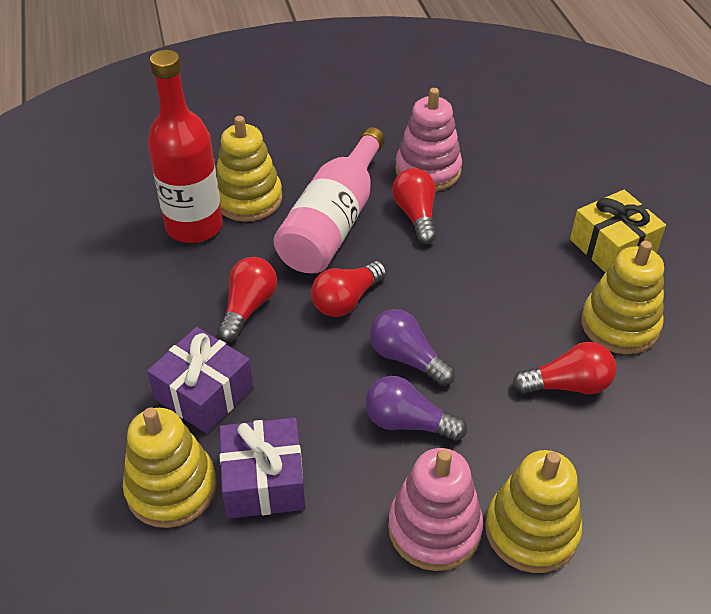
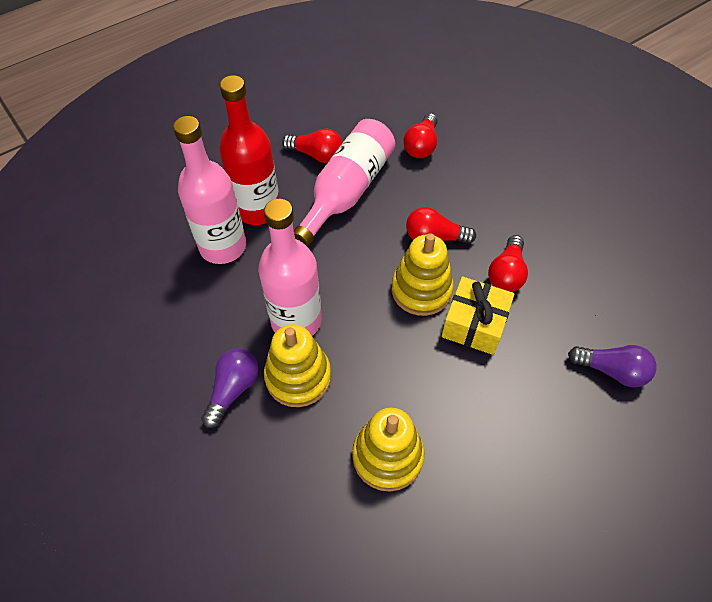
pink bottle: [274,127,385,274] = 1 -> [173,116,246,264] [258,199,322,336] [294,119,395,247] = 3
pink stacking toy: [388,448,483,571] [395,88,462,191] = 2 -> none = 0
purple gift: [147,327,253,434] [219,417,305,519] = 2 -> none = 0
yellow stacking toy: [123,407,217,528] [216,116,282,222] [485,450,582,573] [581,241,664,354] = 4 -> [264,324,331,407] [352,408,424,491] [391,234,454,316] = 3

